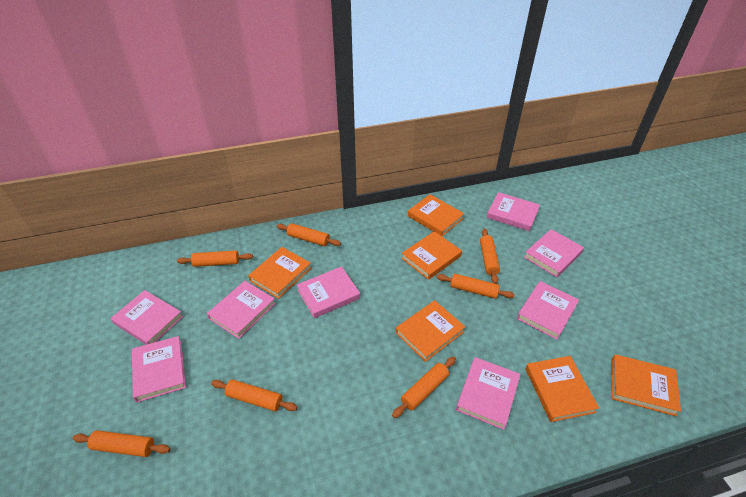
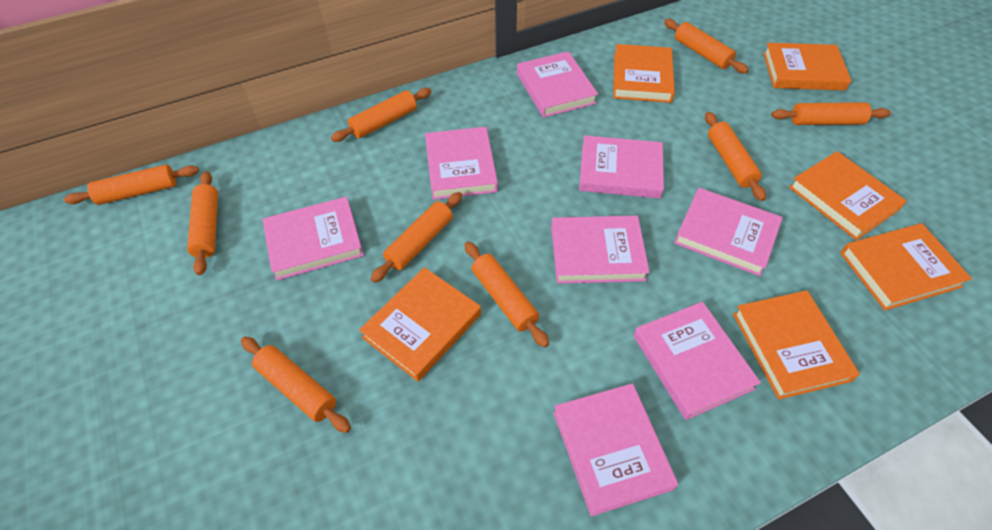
orange rolling pin: [73,430,170,457] [177,250,253,267] [211,379,297,411] [276,223,341,246] [392,357,456,418] [437,274,515,299] [480,228,500,284] = 7 -> [64,164,199,205] [187,171,218,275] [241,337,351,433] [331,88,431,142] [371,192,462,283] [465,242,549,348] [664,19,748,74] [705,112,766,201] [771,102,891,125] = 9

